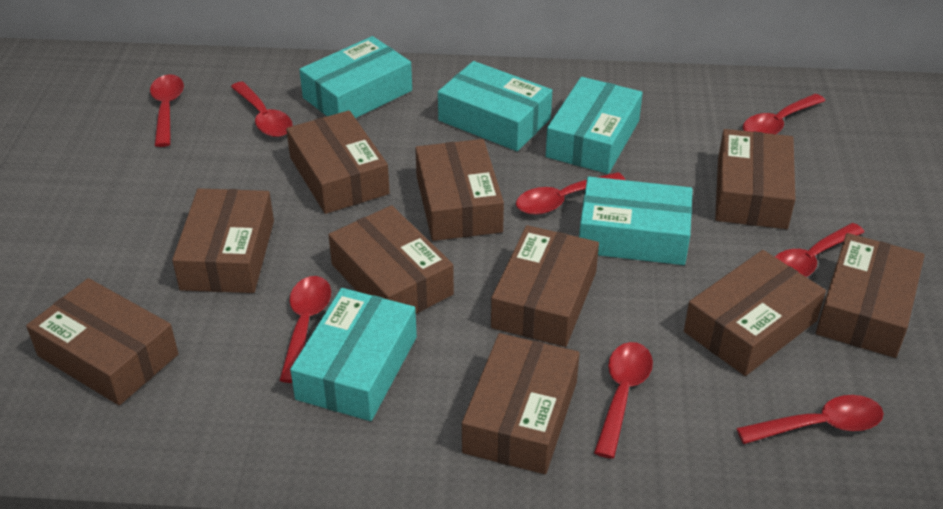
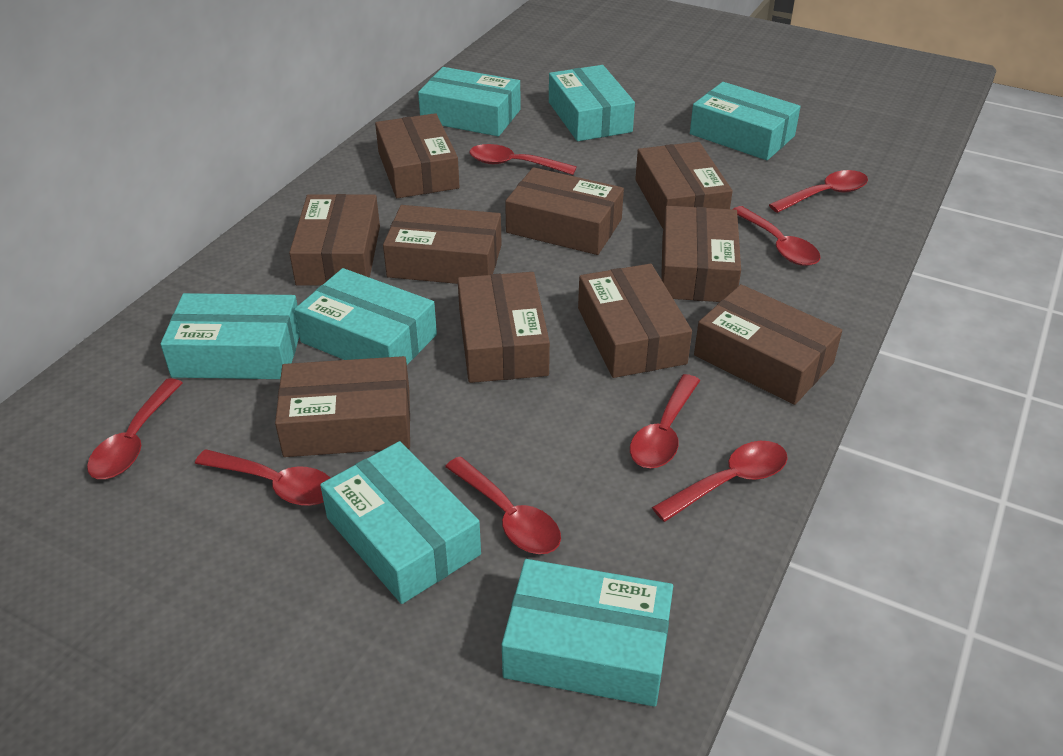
turquoise box: [290,288,417,421] [299,36,412,118] [438,61,552,151] [546,77,643,174] [579,177,693,265] = 5 -> [161,293,300,379] [294,268,437,364] [320,441,481,604] [418,67,521,136] [502,559,673,707] [549,65,635,141] [690,82,801,160] = 7

